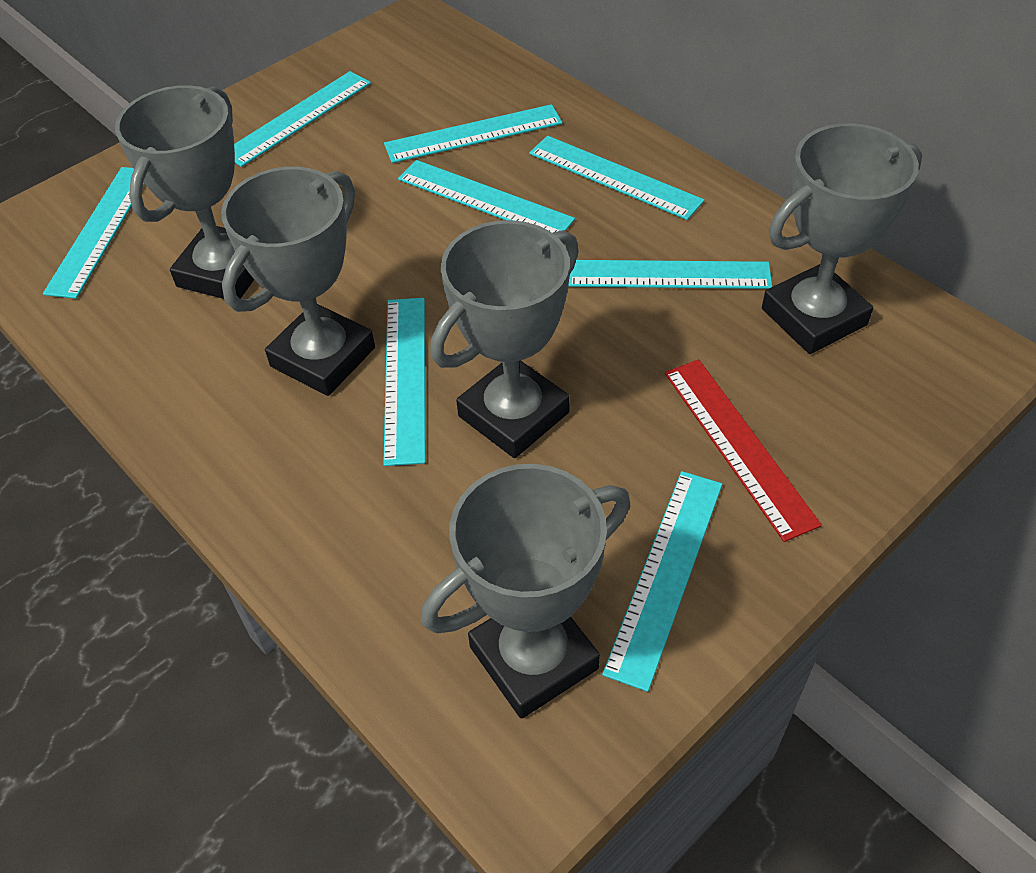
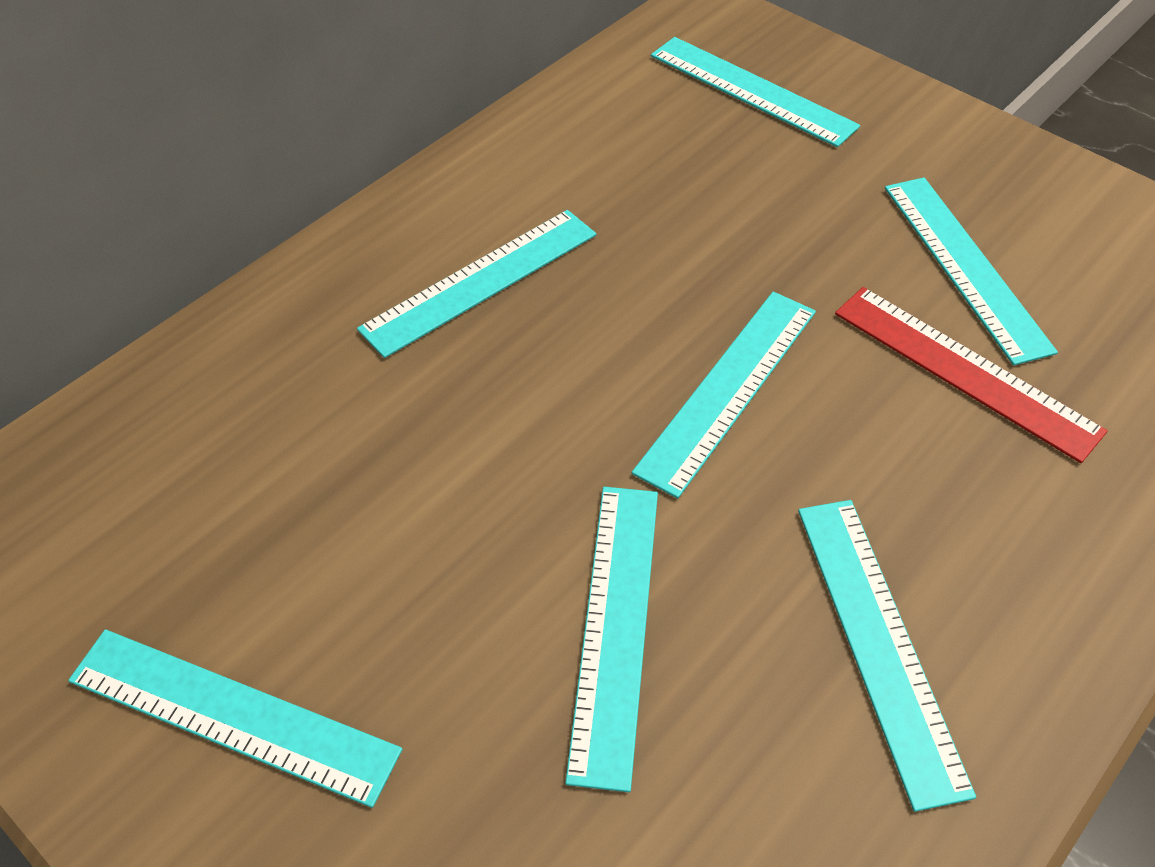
grey trophy: [115,85,254,299] [221,166,375,396] [421,464,630,719] [430,220,579,458] [762,123,922,354] = 5 -> none = 0
turquoise ruler: [43,167,145,299] [234,71,371,167] [383,298,425,466] [384,104,562,163] [398,160,575,233] [529,136,704,220] [568,260,772,289] [602,471,722,692] = 8 -> [68,629,402,808] [357,210,596,358] [565,487,658,792] [632,292,816,498] [651,37,860,147] [798,500,976,812] [885,178,1058,365] = 7

